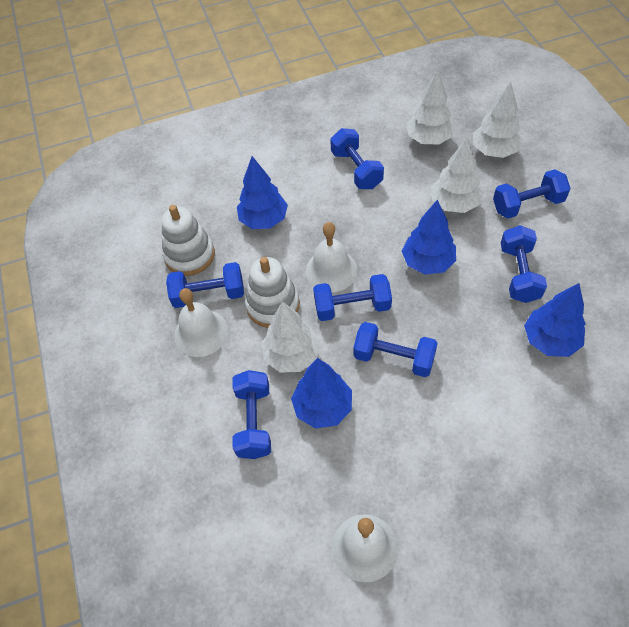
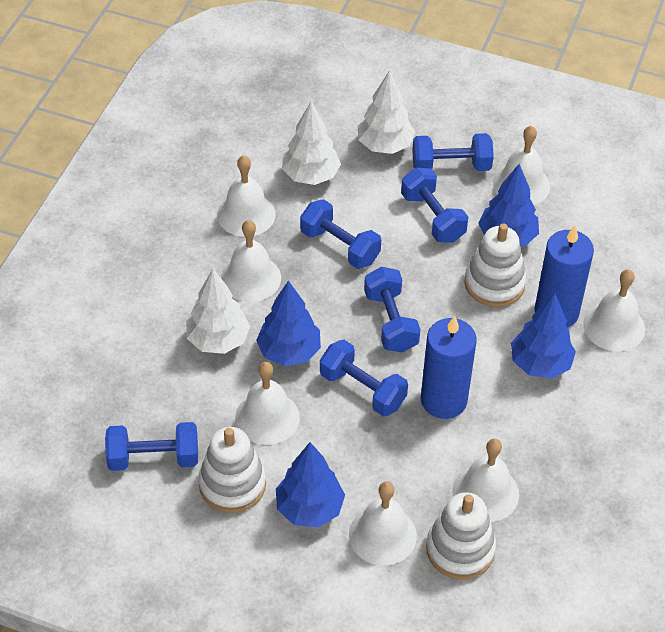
blue candle: none = 0 -> [421,316,476,419] [534,226,594,328] = 2
blue dumbbell: [166,262,244,308] [233,370,271,459] [313,274,392,321] [330,128,384,189] [353,322,438,377] [493,169,571,219] [501,225,547,303] = 7 -> [105,422,198,471] [300,199,381,269] [320,340,408,416] [364,267,421,353] [401,167,468,243] [412,133,494,171] = 6
white bell: [174,288,228,357] [306,222,358,292] [332,514,398,582] = 3 -> [217,156,276,237] [221,220,281,302] [235,362,300,445] [349,482,417,566] [452,439,519,522] [493,126,550,205] [583,269,645,351] = 7
white stacking toy: [161,205,215,276] [245,257,300,328] = 2 -> [198,427,266,513] [426,492,496,580] [464,224,526,307] = 3
white tree: [261,301,320,373] [406,70,455,145] [431,137,483,213] [473,82,523,158] = 4 -> [186,269,250,354] [282,101,341,185] [358,70,415,154] = 3

